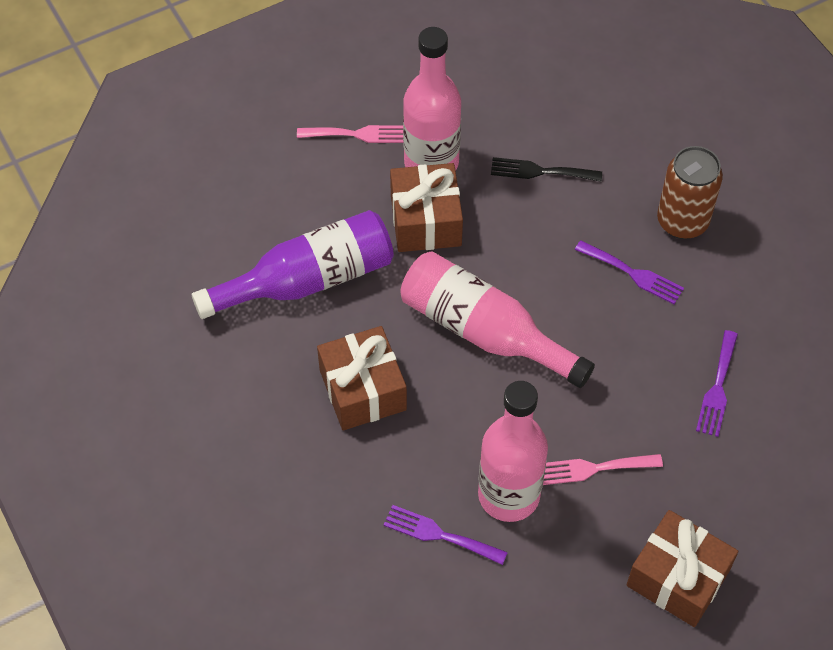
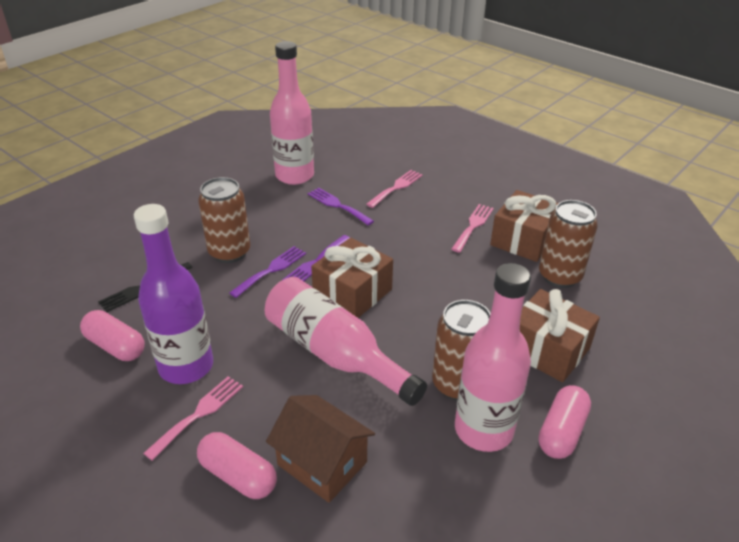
brown can: [657,146,723,239] = 1 -> [198,177,250,263] [432,300,491,401] [539,200,598,288] = 3
brown house: none = 0 -> [266,395,375,503] = 1
pink capsule: none = 0 -> [80,310,145,361] [197,432,277,499] [538,385,591,459] = 3
pink fork: [297,125,403,143] [543,454,663,485] = 2 -> [143,376,243,461] [366,170,423,208] [451,204,494,253] = 3

